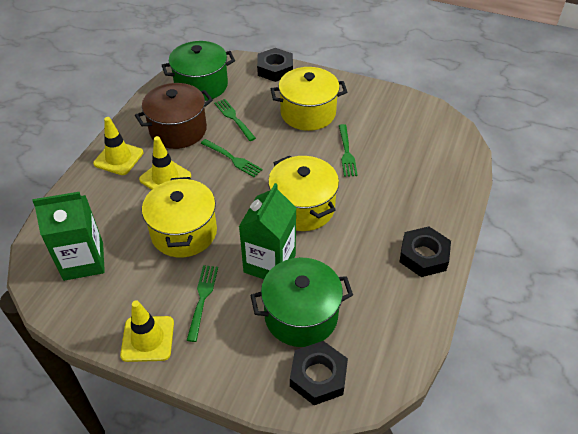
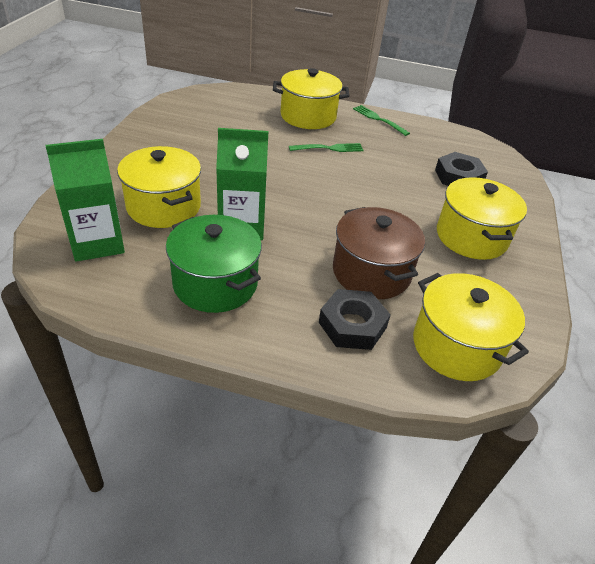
black nut: [257,48,293,82] [290,341,348,405] [399,226,451,277] = 3 -> [319,289,391,350] [435,152,488,186] = 2
green fork: [186,265,218,342] [200,139,263,177] [214,99,256,141] [339,124,358,177] = 4 -> [289,143,364,152] [353,105,410,136] = 2
green pot: [162,41,235,101] [250,258,353,347] = 2 -> [166,215,262,313] = 1
yellow pot: [142,177,217,257] [268,156,339,231] [271,67,347,131] = 3 -> [117,146,201,228] [273,68,349,129] [413,273,529,381] [437,177,527,260] = 4
yellow traffic cone: [93,117,143,175] [120,300,174,362] [139,136,191,190] = 3 -> none = 0

